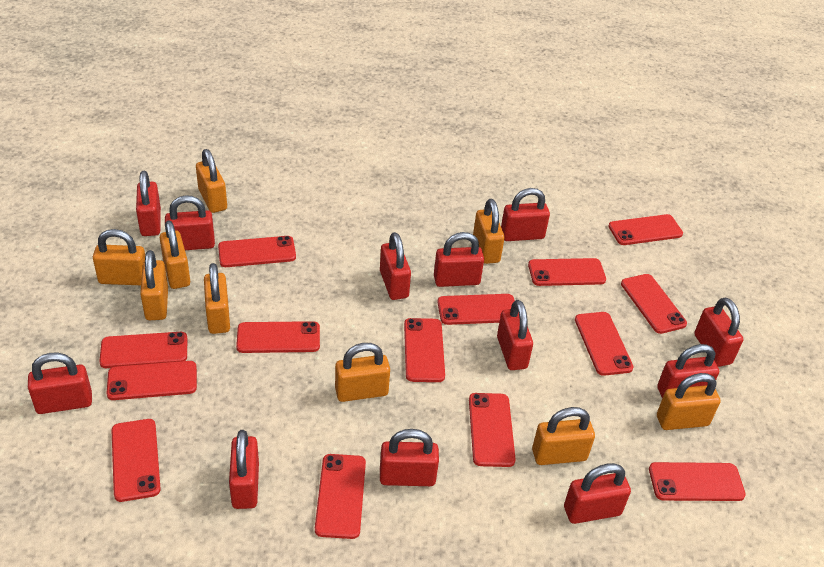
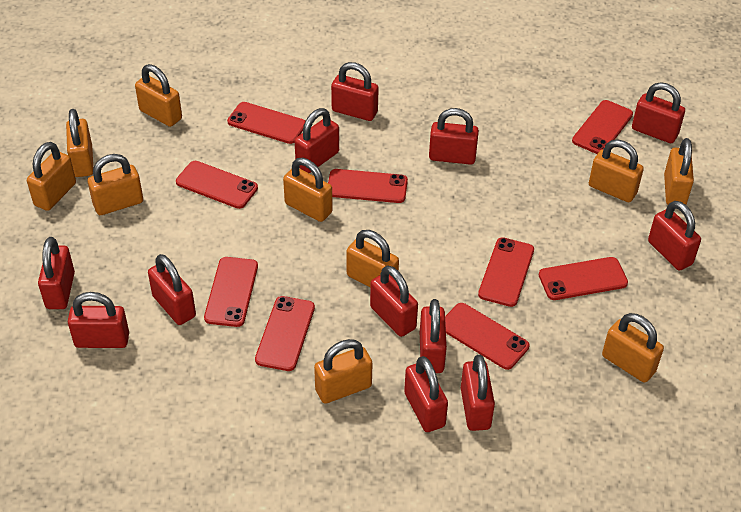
orange padlock: [93,229,145,285] [140,250,168,320] [160,220,190,289] [196,149,227,213] [204,263,230,334] [335,343,390,402] [473,199,505,264] [532,407,595,465] [657,373,720,430] = 9 -> [27,142,76,211] [66,109,93,177] [88,154,143,215] [135,64,182,127] [283,158,333,222] [314,339,373,404] [347,230,399,288] [589,140,644,202] [602,313,664,383] [664,138,694,205] = 10
red phone: [99,332,187,368] [107,361,197,400] [111,419,161,502] [218,236,296,267] [236,321,320,353] [315,454,366,539] [404,318,445,382] [437,294,515,325] [469,393,516,467] [528,258,606,286] [575,312,634,376] [608,214,683,245] [621,274,687,334] [649,462,746,501] = 14 -> [176,161,258,209] [204,257,258,327] [227,102,305,144] [255,296,315,371] [328,169,408,203] [445,303,529,370] [478,237,534,307] [539,257,628,300] [572,100,633,154] = 9

